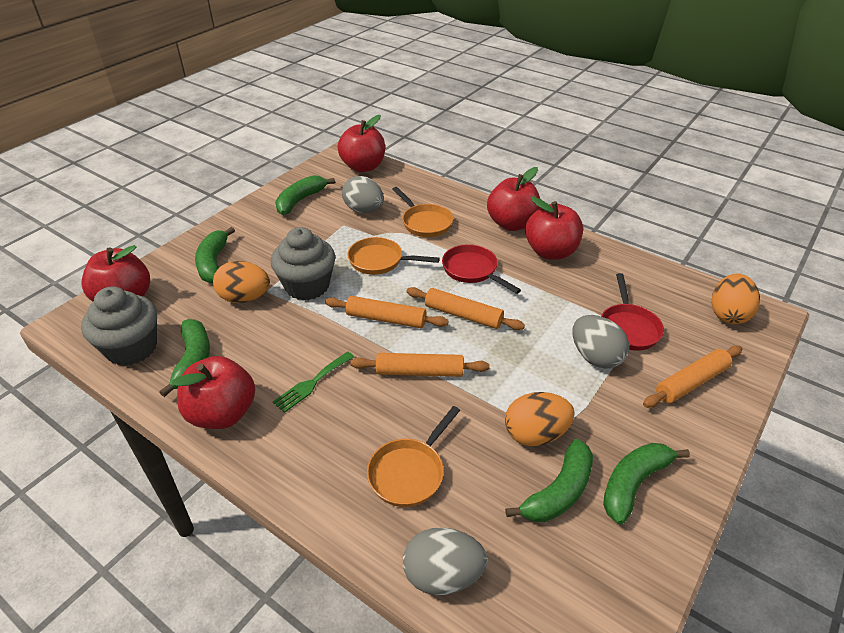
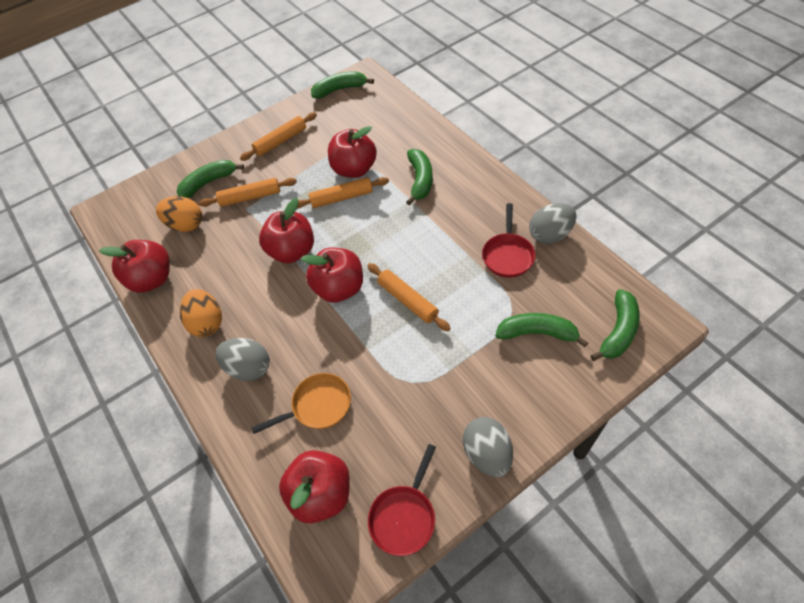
green fork: [273,352,354,413] = 1 -> none = 0
grey cupcake: [81,287,157,366] [271,227,335,300] = 2 -> none = 0
orange egg: [213,261,270,303] [505,392,575,446] [712,274,760,324] = 3 -> [156,196,202,232] [180,289,222,337] = 2
orange pan: [347,237,440,275] [367,406,460,507] [392,187,453,237] = 3 -> [251,373,351,434] = 1

